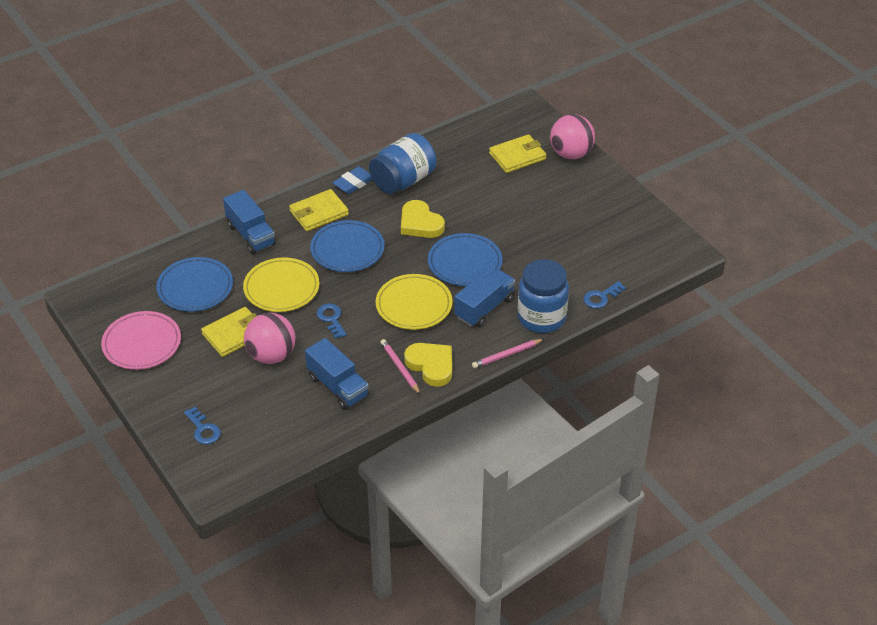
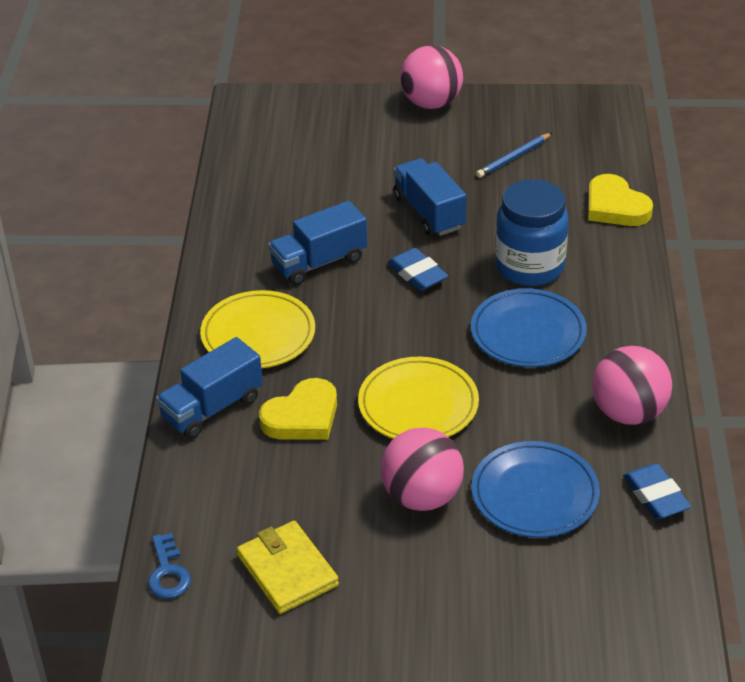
blue eraser: [333,167,373,194] = 1 -> [388,248,448,291] [623,463,691,519] = 2
blue jar: [369,133,436,194] [517,259,569,333] = 2 -> [495,179,569,286] = 1
blue key: [184,407,221,445] [317,304,346,339] [583,281,626,309] = 3 -> [148,533,191,599] = 1
blue pencil: none = 0 -> [476,133,552,178] = 1
blue plate: [156,257,233,312] [310,220,385,272] [428,233,503,286] = 3 -> [471,288,587,367] [471,441,600,538] = 2
pink ball: [244,313,296,364] [550,114,595,159] = 2 -> [381,427,464,511] [400,45,463,109] [592,346,672,425] = 3
pink pencil: [380,339,421,395] [472,339,544,368] = 2 -> none = 0
pink plate: [101,311,181,370] = 1 -> none = 0
yellow wallet: [201,307,257,357] [289,189,349,231] [489,134,546,173] = 3 -> [237,521,339,614] = 1

